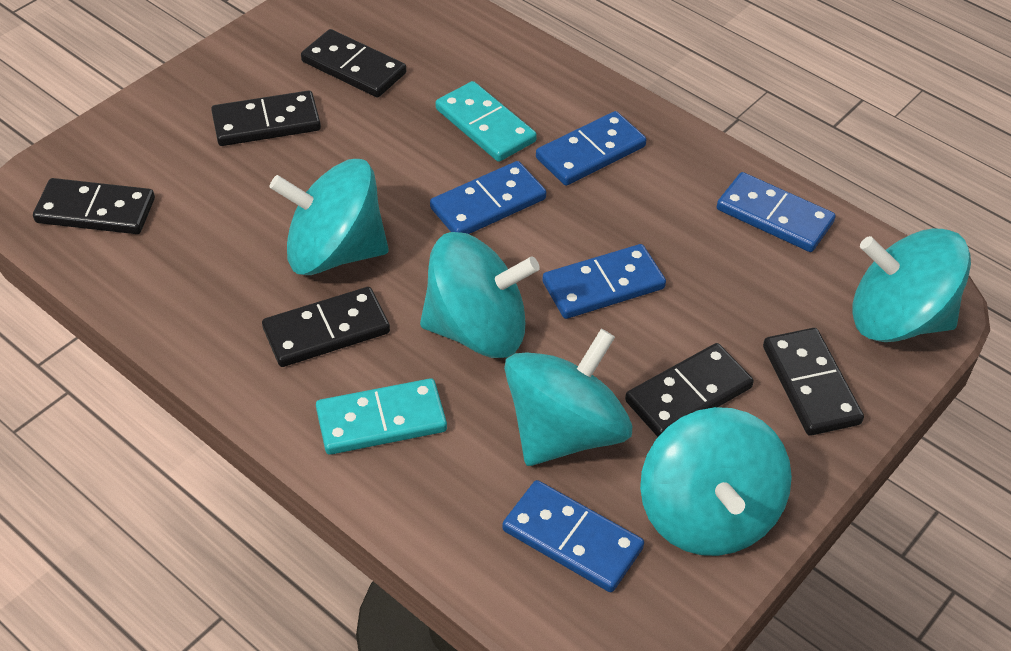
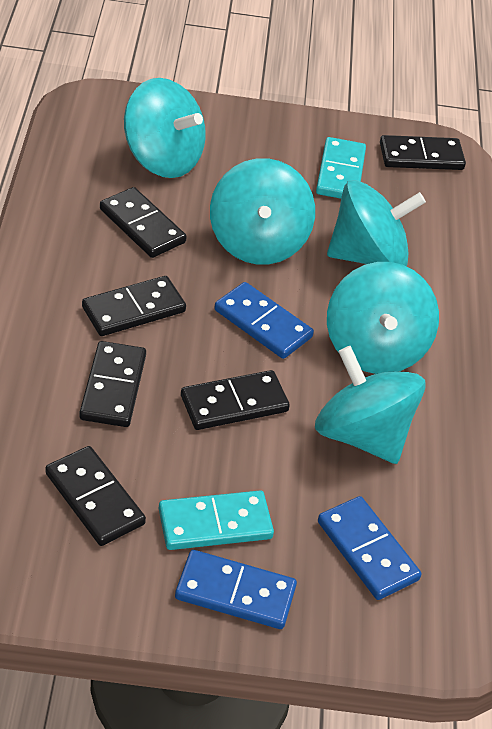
blue domino: [430,161,546,234] [502,480,644,592] [536,111,646,186] [542,244,666,319] [717,172,836,252] = 5 -> [175,550,297,629] [214,282,314,359] [318,496,421,600] = 3

